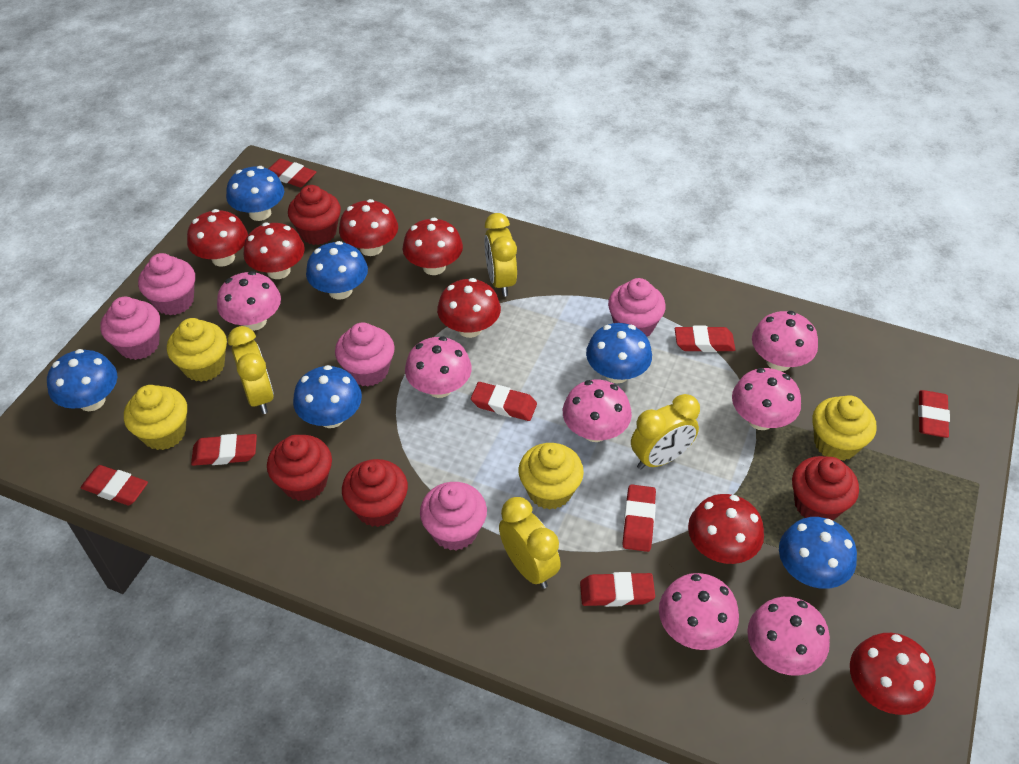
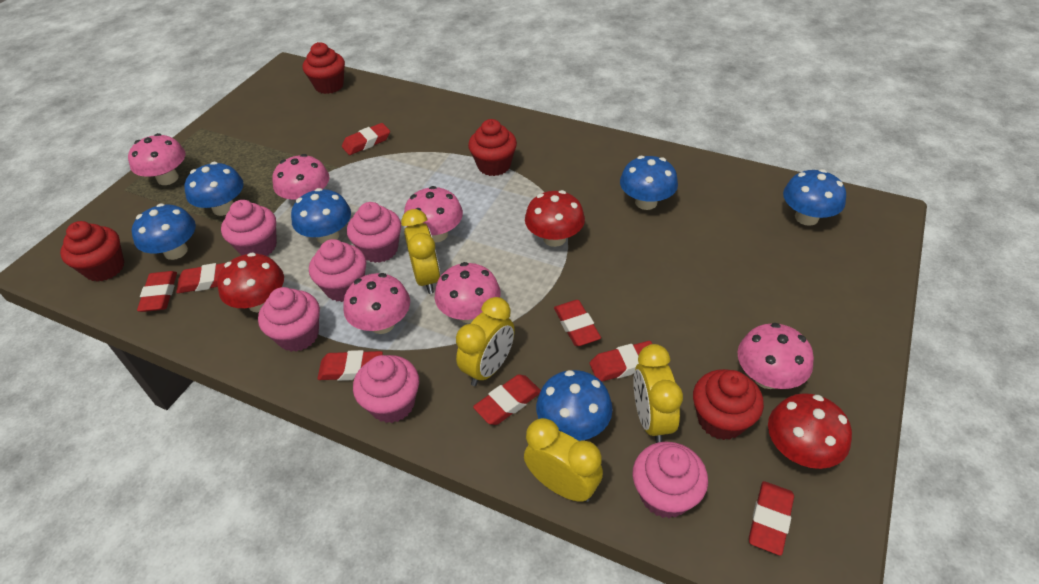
pink cupcake: [100,297,160,360] [138,253,195,315] [335,323,395,387] [420,482,487,550] [608,278,666,336] = 5 -> [221,200,277,256] [258,287,320,352] [309,239,366,302] [347,202,401,263] [353,355,419,423] [633,442,708,518] = 6
pink mushroom: [217,271,281,331] [405,336,472,398] [563,380,632,442] [659,573,739,650] [732,368,801,430] [747,597,830,676] [752,311,818,371] = 7 -> [128,133,186,185] [272,154,329,200] [343,273,410,334] [404,186,463,243] [435,262,500,323] [738,323,814,389] = 6
red mushroom: [187,209,248,266] [244,222,305,279] [339,199,398,256] [403,218,463,275] [437,278,501,338] [688,494,764,564] [850,633,936,715] = 7 -> [217,252,284,313] [525,190,585,247] [768,393,852,469] = 3
yellow cupcake: [124,385,187,450] [167,318,227,382] [518,443,584,510] [812,395,877,461] = 4 -> none = 0

